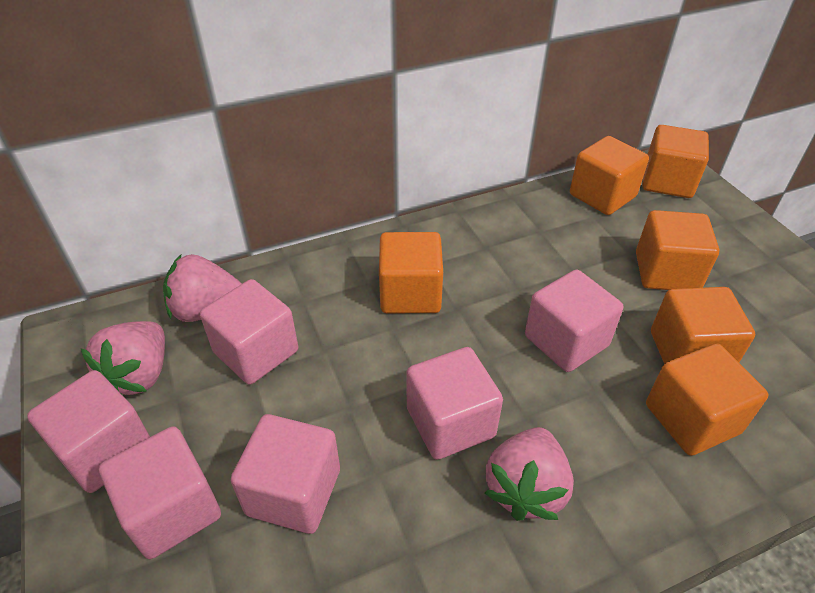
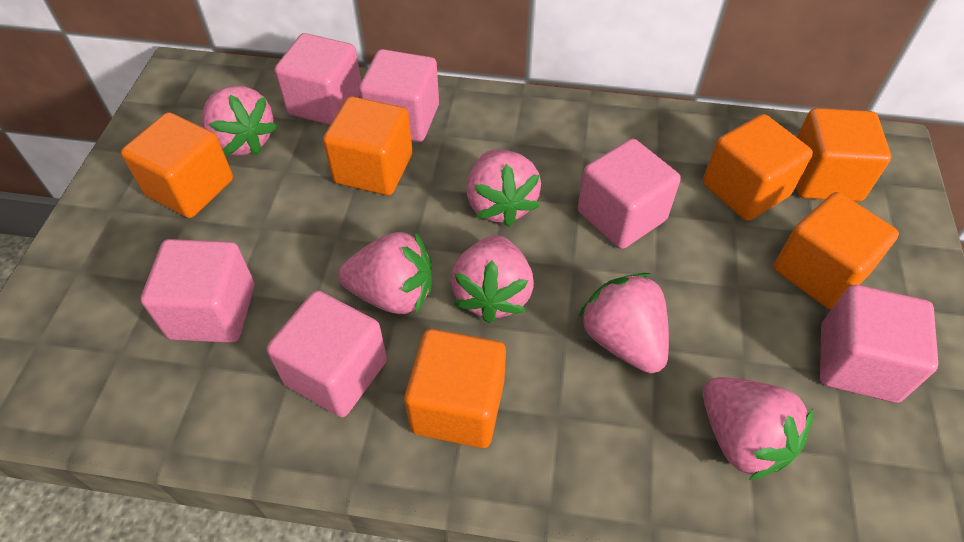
pink strawberry: [80,321,165,395] [163,254,242,322] [485,427,574,521] = 3 -> [202,86,277,155] [338,232,432,314] [451,235,534,323] [466,149,541,227] [579,273,669,373] [703,377,814,480] = 6

